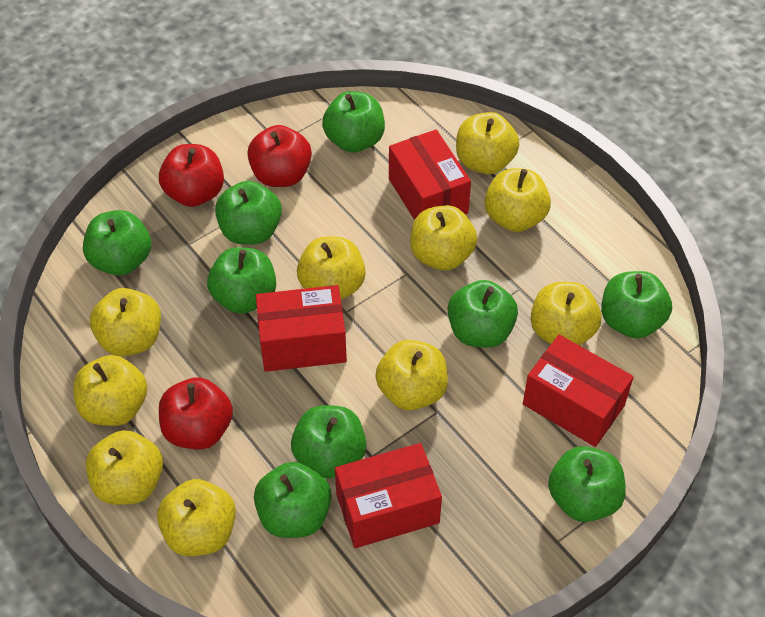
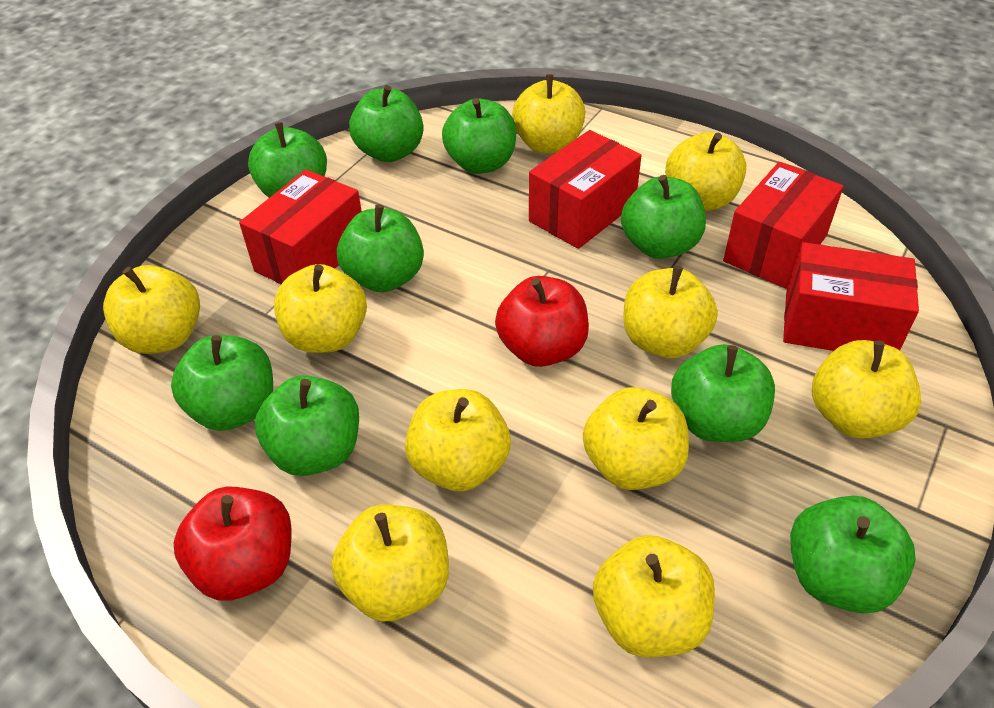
red apple: [159,144,224,207] [159,377,233,449] [247,125,312,187] = 3 -> [174,487,292,601] [495,276,589,367] = 2

